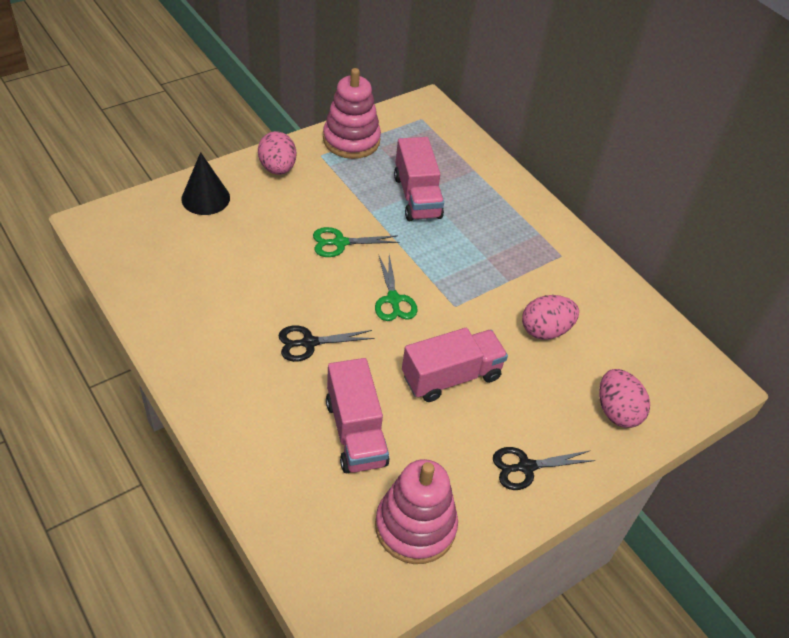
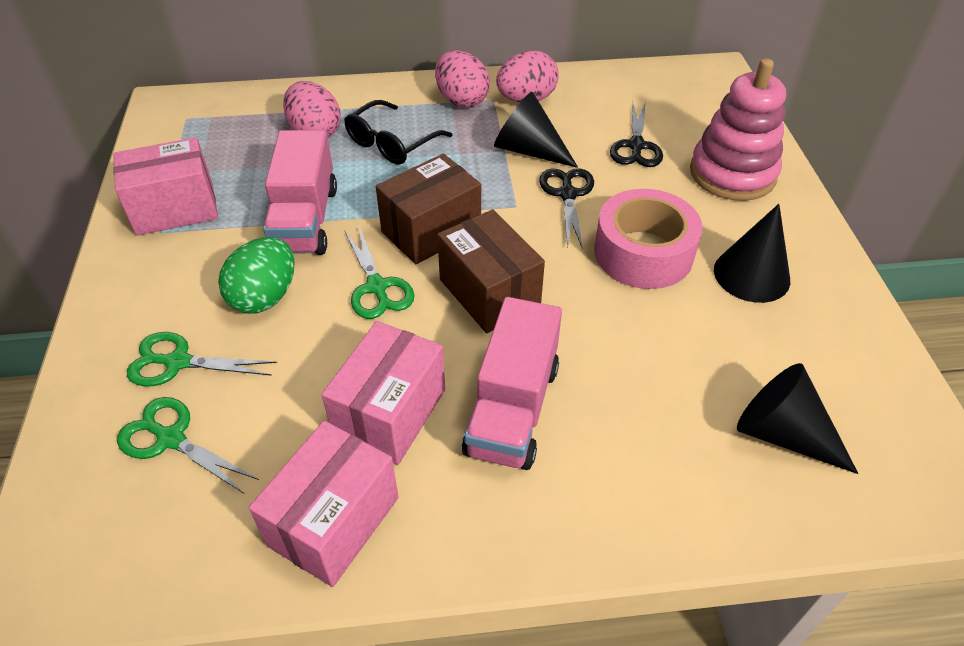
black cone: [181,152,230,215] = 1 -> [494,92,578,168] [714,204,790,303] [737,363,859,474] = 3
black glasses: none = 0 -> [344,100,452,165] = 1
brown box: none = 0 -> [376,154,481,264] [437,210,545,333] = 2
green egg: none = 0 -> [218,237,294,314] = 1
green scissors: [313,227,399,257] [375,255,418,321] = 2 -> [117,397,259,493] [127,332,277,387] [345,226,414,319] = 3
pink box: none = 0 -> [113,137,218,236] [249,421,399,587] [322,321,445,465] = 3
pink stacking toy: [323,68,381,159] [375,459,458,564] = 2 -> [690,59,786,201] = 1
pink tape: none = 0 -> [594,189,703,289] = 1
pink truck: [326,358,390,473] [394,137,444,221] [402,328,508,402] = 3 -> [263,130,337,255] [462,297,562,470] = 2

